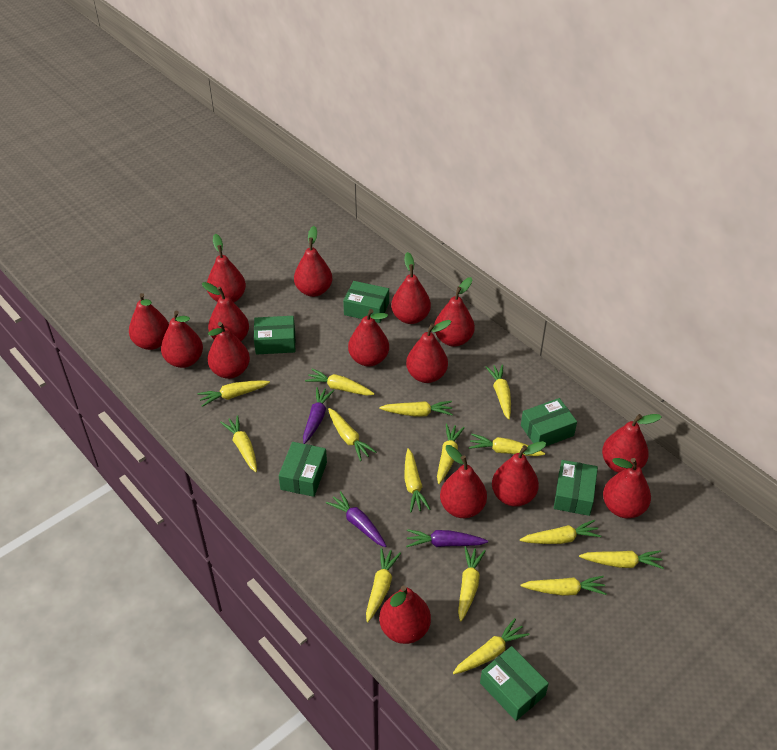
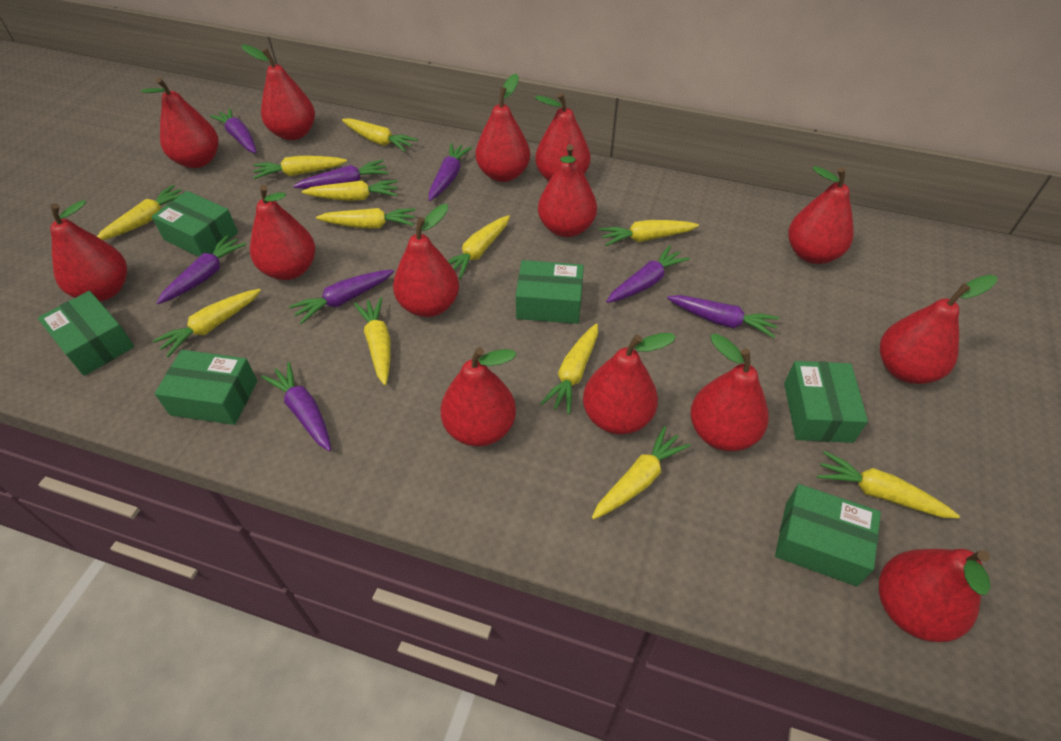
purple carrot: [303,387,334,444] [326,491,387,547] [406,529,488,547] = 3 -> [156,235,246,304] [210,108,256,153] [261,362,331,451] [289,270,394,324] [293,159,389,189] [429,143,473,201] [606,245,690,303] [667,295,779,338] = 8
red pear: [129,293,169,350] [161,310,203,368] [202,282,249,341] [207,234,246,302] [208,322,250,379] [294,226,332,297] [348,309,389,367] [379,585,431,644] [391,252,431,324] [406,320,451,383] [434,277,475,347] [440,445,487,518] [492,441,546,507] [602,414,662,473] [603,458,651,519] = 15 -> [50,200,127,301] [141,77,219,168] [241,44,315,140] [250,185,315,280] [393,204,459,317] [440,347,516,446] [475,73,530,182] [535,93,590,181] [538,144,597,237] [583,333,676,435] [690,334,769,451] [788,166,854,264] [879,549,991,642] [880,275,997,384] = 14
yellow carrot: [198,380,270,407] [220,415,257,472] [305,369,374,396] [328,408,376,461] [366,548,401,622] [379,401,453,417] [405,448,430,512] [437,424,465,484] [453,618,529,674] [458,547,486,621] [469,434,545,456] [486,364,511,420] [520,520,601,544] [521,576,607,596] [579,550,664,569] = 15 -> [97,185,182,240] [153,289,261,357] [253,156,347,179] [302,180,398,201] [316,208,416,229] [342,118,418,152] [354,297,390,385] [448,215,510,279] [540,323,598,414] [592,426,691,519] [599,220,699,246] [817,451,960,518] = 12

